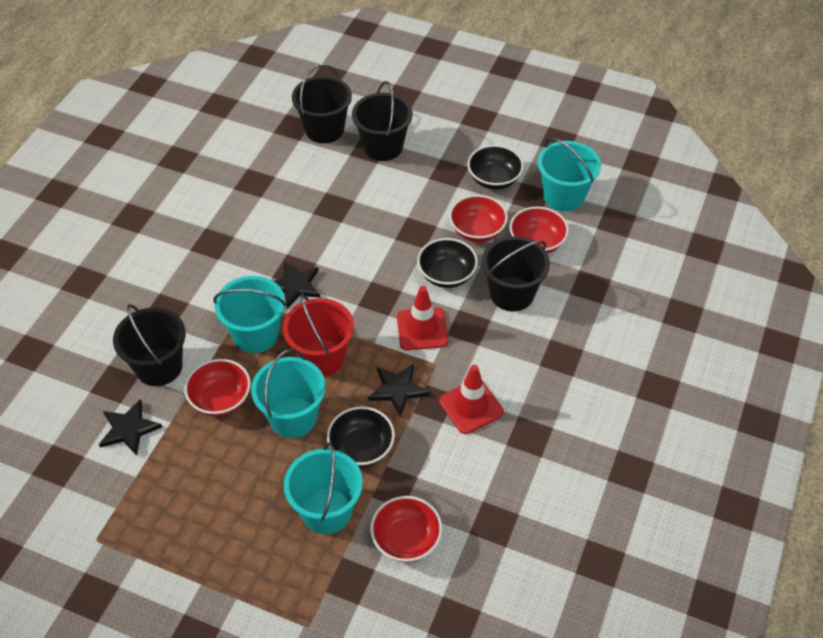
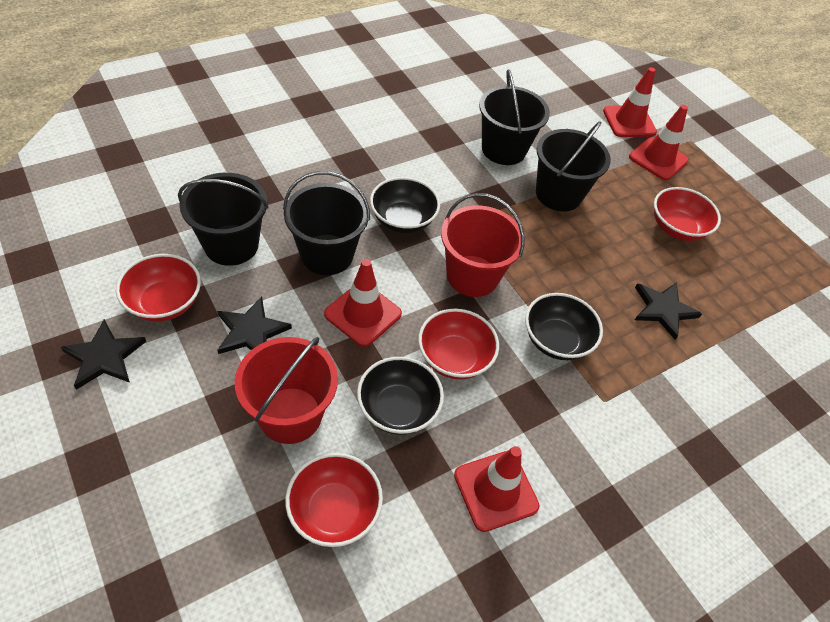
red bucket: [283,293,354,376] = 1 -> [235,337,338,444] [441,193,525,297] = 2
red traffic cone: [397,286,448,350] [439,365,504,434] = 2 -> [324,259,402,347] [454,446,540,532] [603,67,657,137] [629,105,689,180] = 4
turquoise bucket: [213,276,286,353] [251,349,326,438] [284,442,363,534] [537,138,601,211] = 4 -> none = 0

